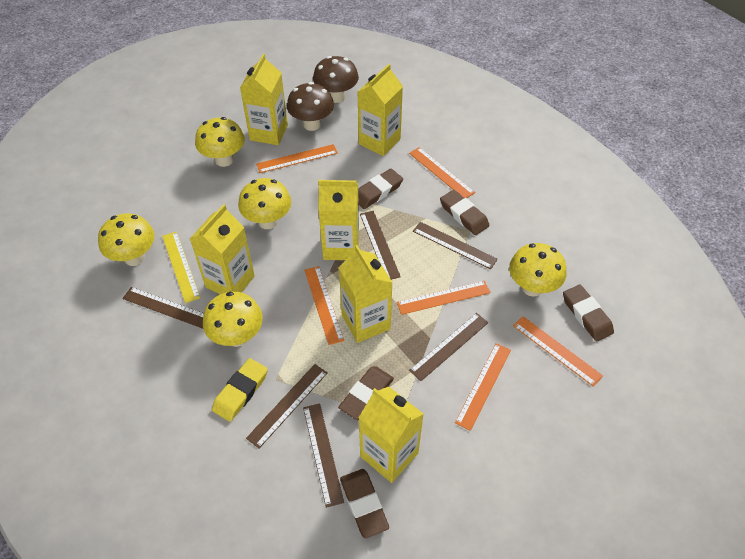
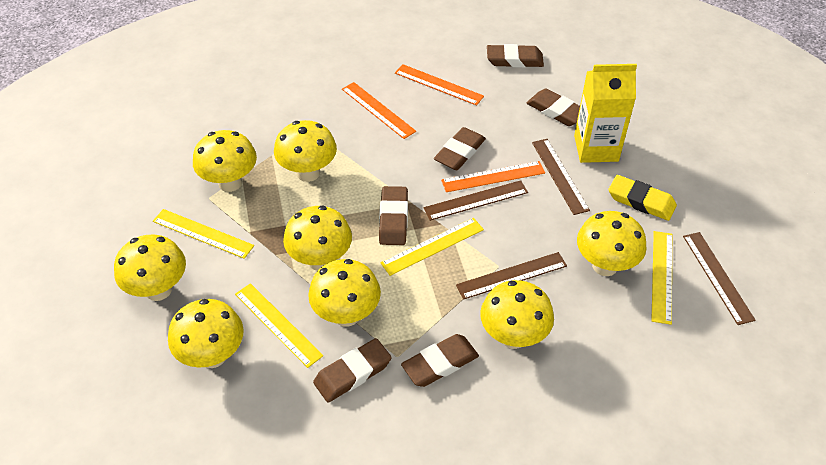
brown eraser: [338,366,394,420] [340,469,389,538] [358,169,403,209] [440,190,489,235] [563,285,614,341] = 5 -> [313,338,392,403] [379,186,408,245] [401,334,479,387] [434,127,486,170] [487,44,544,68] [527,89,580,126] = 6
brown mushroom: [287,82,334,131] [313,56,359,103] = 2 -> none = 0
brown ruler: [122,287,204,329] [246,364,327,448] [303,403,344,508] [360,211,401,280] [409,313,489,381] [413,222,498,269] = 6 -> [424,180,528,221] [456,252,567,300] [532,139,590,215] [683,232,756,325] = 4
orange ruler: [256,144,338,173] [304,266,344,345] [397,281,491,315] [409,147,475,198] [455,343,511,431] [513,316,603,387] = 6 -> [342,82,416,139] [395,64,484,106] [441,161,545,192] = 3
yellow carton: [190,204,255,294] [240,54,288,145] [318,180,359,260] [338,245,393,343] [358,64,403,156] [358,387,424,483] = 6 -> [574,64,637,163] = 1
yellow mushroom: [98,213,155,266] [195,117,245,167] [203,292,263,347] [238,178,291,229] [509,243,567,297] = 5 -> [114,235,186,301] [168,299,244,368] [193,130,257,192] [274,120,337,182] [283,206,352,271] [308,259,381,327] [480,280,554,349] [577,211,647,276] = 8
yellow ruler: [162,232,200,303] = 1 -> [153,209,254,259] [235,283,323,368] [380,218,484,276] [651,231,672,325] = 4

